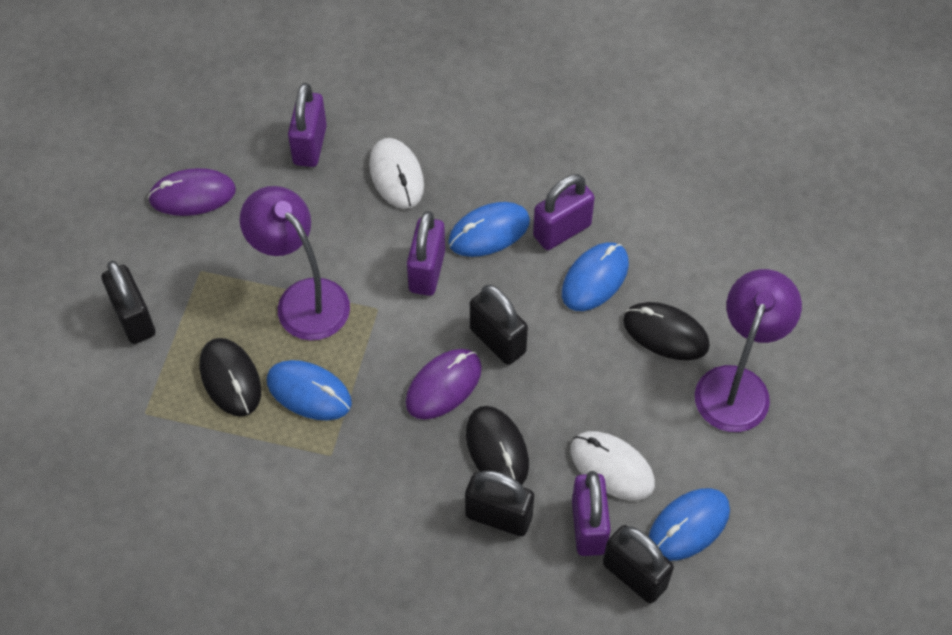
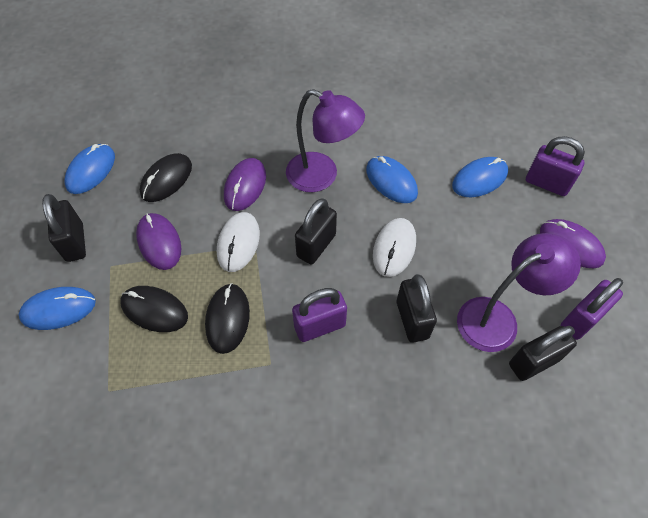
purple mouse: [148,168,236,216] [405,349,482,419] = 2 -> [136,213,181,270] [224,158,266,211] [540,219,606,268] = 3
purple padlock: [288,83,327,167] [407,211,445,296] [533,174,595,250] [572,471,611,556] = 4 -> [292,288,347,342] [526,136,585,196] [561,278,623,340] = 3

